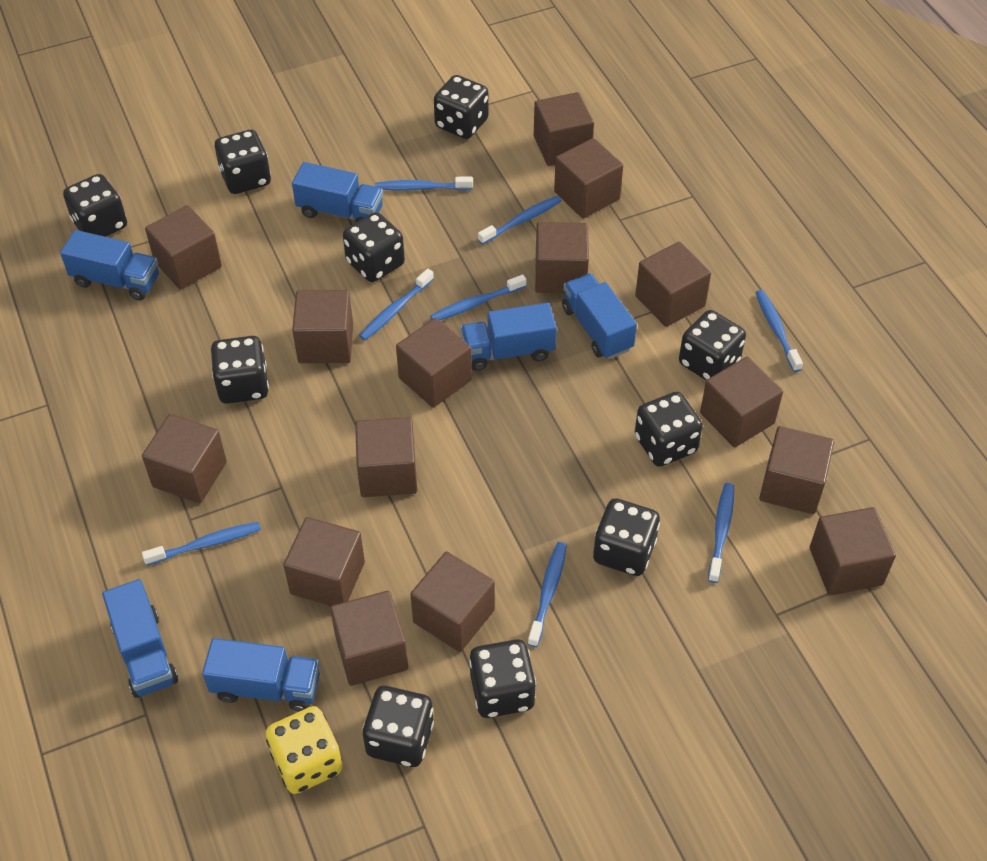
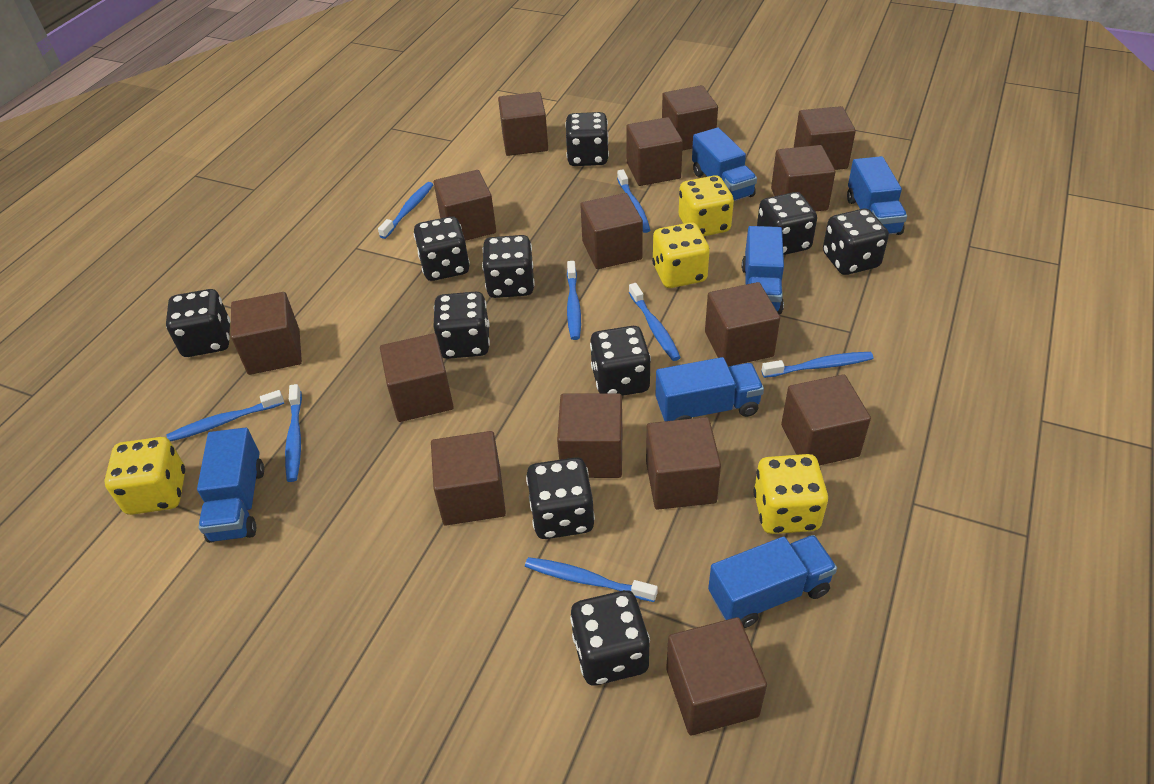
yellow dice: [266,706,343,794] = 1 -> [104,437,185,515] [652,222,710,288] [679,175,734,236] [754,454,828,534] = 4

